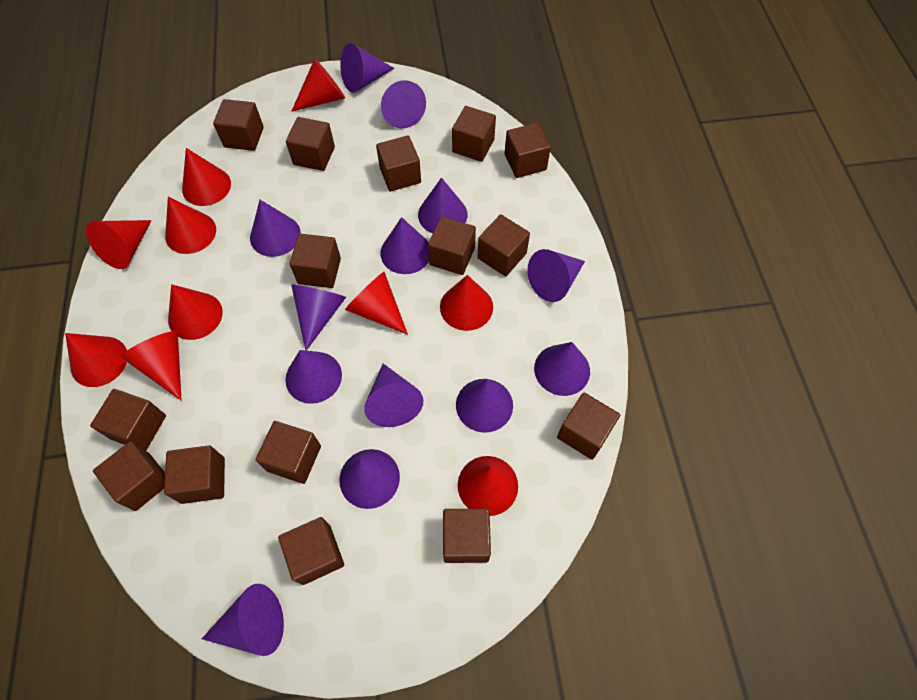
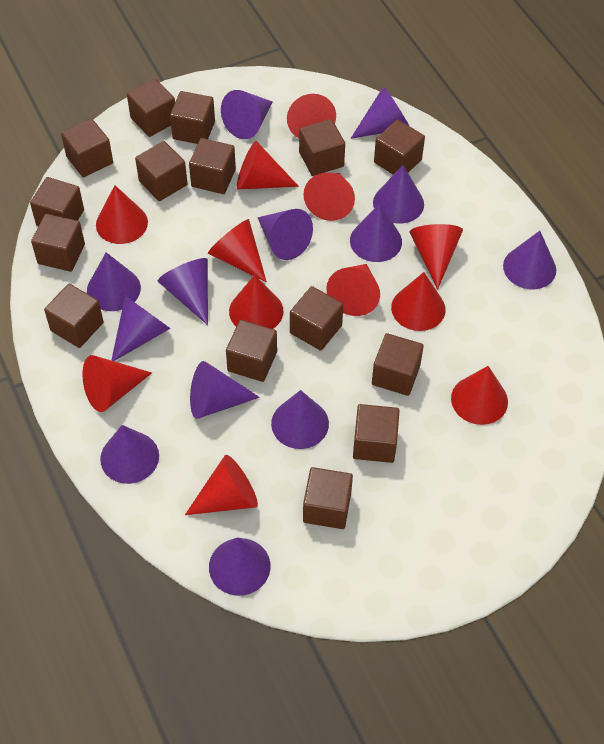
red cone: [65,333,127,387] [86,220,151,269] [121,331,181,400] [165,197,216,254] [168,284,223,340] [182,148,231,206] [292,59,345,111] [345,272,408,335] [440,275,493,331] [458,456,518,516] = 10 -> [82,355,152,412] [96,185,148,244] [185,455,258,515] [208,219,267,283] [229,275,283,329] [237,141,299,189] [287,94,336,138] [303,173,355,221] [326,264,380,316] [391,272,445,331] [410,224,463,290] [451,366,508,425] = 12

